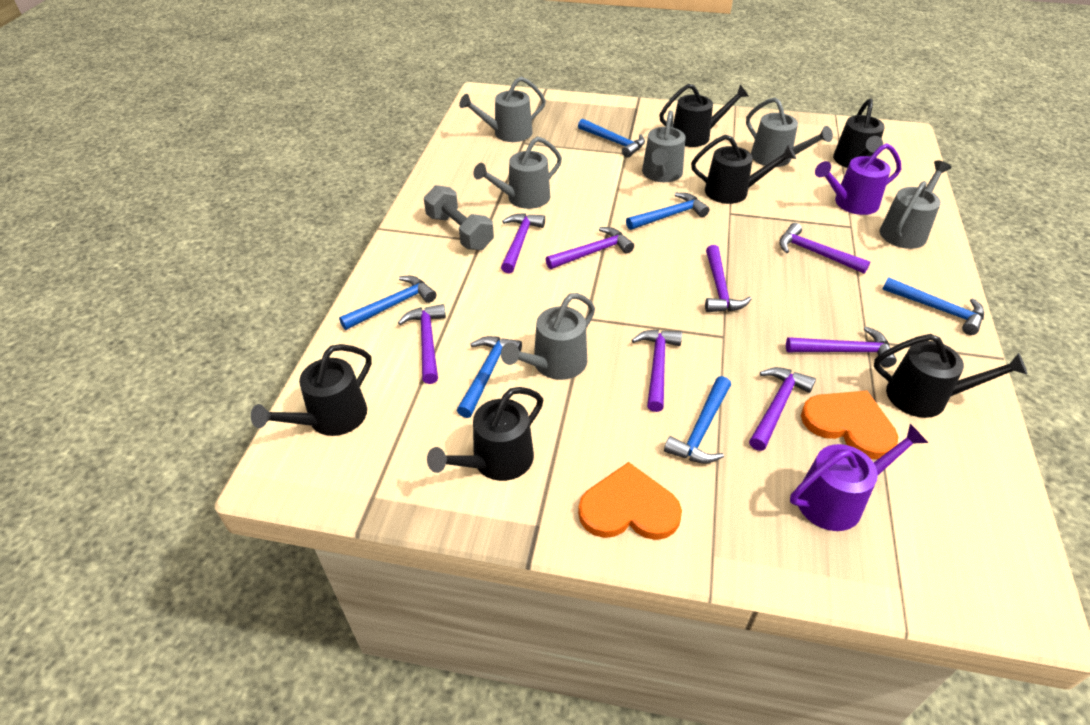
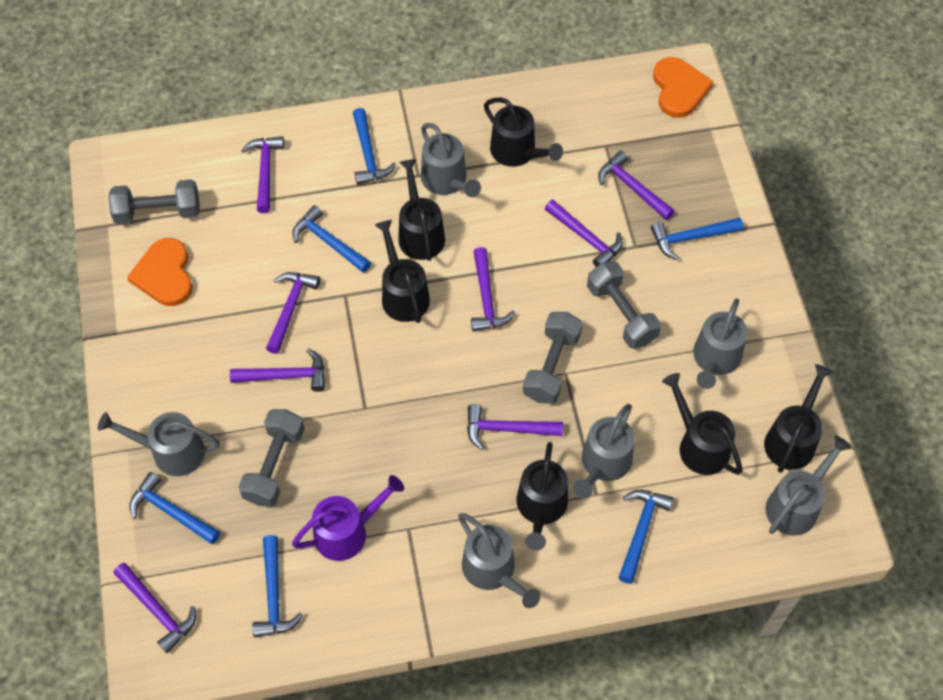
grey dumbbell: [424,185,494,250] = 1 -> [108,179,200,224] [239,409,304,507] [523,312,583,404] [587,261,661,349] = 4
purple watering can: [790,424,928,531] [815,143,901,215] = 2 -> [292,475,404,561] = 1

